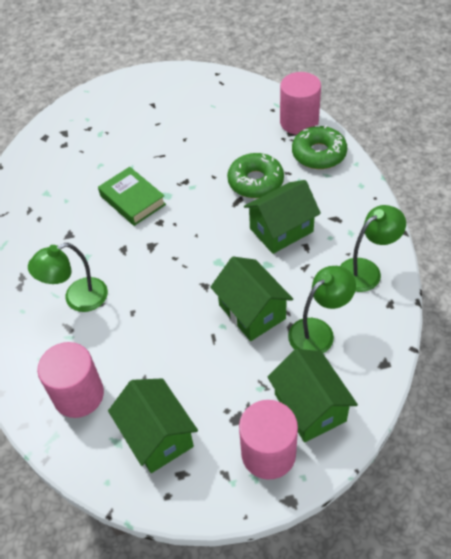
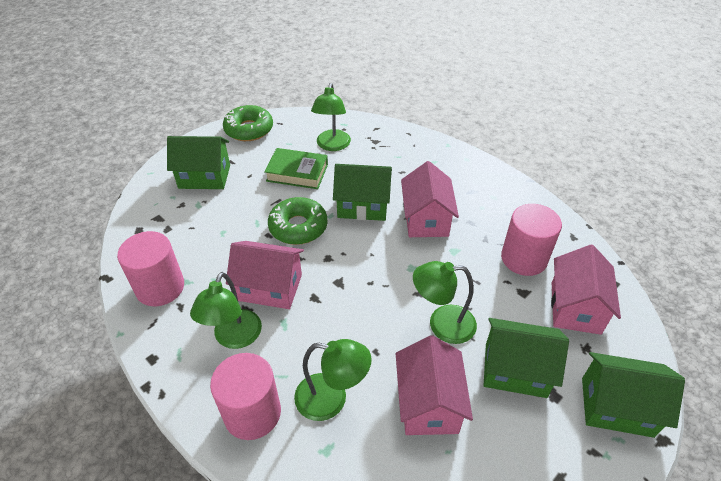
green lamp: [28,243,108,312] [288,266,356,353] [340,205,406,292] = 3 -> [190,272,262,349] [294,339,372,421] [311,83,351,151] [413,261,477,344] = 4
pink house: none = 0 -> [226,241,304,309] [396,335,473,435] [401,161,459,237] [551,245,621,335] = 4

